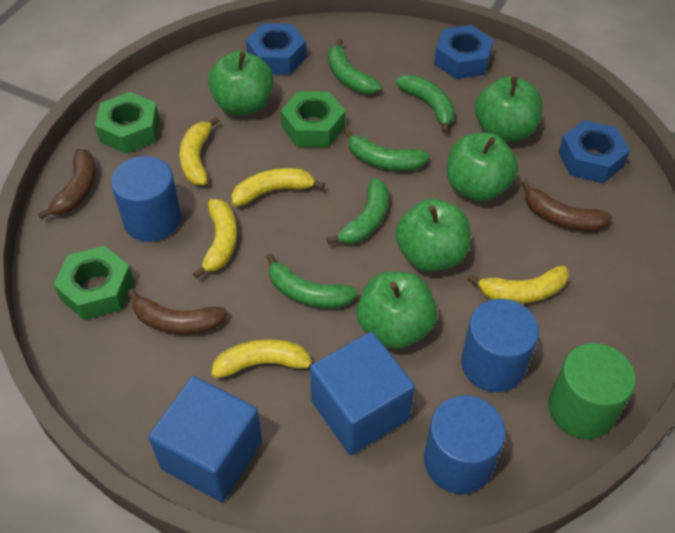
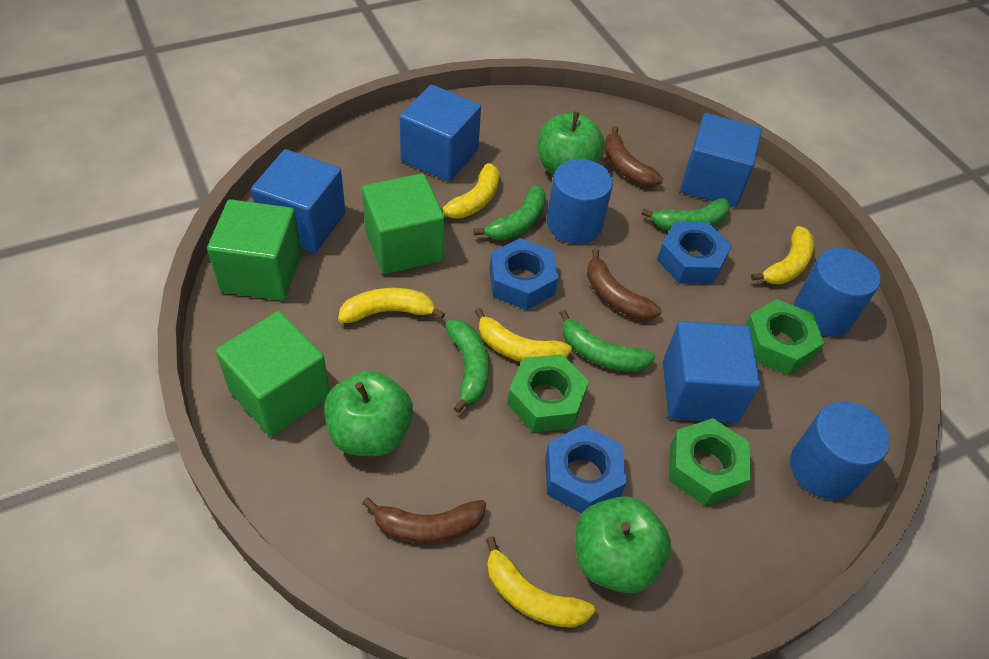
blue cube: [148,376,262,502] [310,332,415,455] = 2 -> [251,149,346,253] [400,85,481,182] [663,321,760,423] [680,113,762,207] = 4
green apple: [208,51,274,115] [356,271,437,349] [396,199,470,272] [447,133,518,201] [475,76,542,142] = 5 -> [324,371,413,456] [538,111,605,175] [575,496,671,593] = 3
green banana: [266,254,358,308] [327,178,388,244] [328,39,381,94] [344,129,430,171] [396,75,455,133] = 5 -> [445,320,489,413] [474,185,546,240] [559,310,655,372] [641,198,730,231] = 4
green cube: none = 0 -> [207,199,302,300] [216,311,330,437] [362,173,445,274] = 3
green cylinder: [548,343,636,439] = 1 -> none = 0

